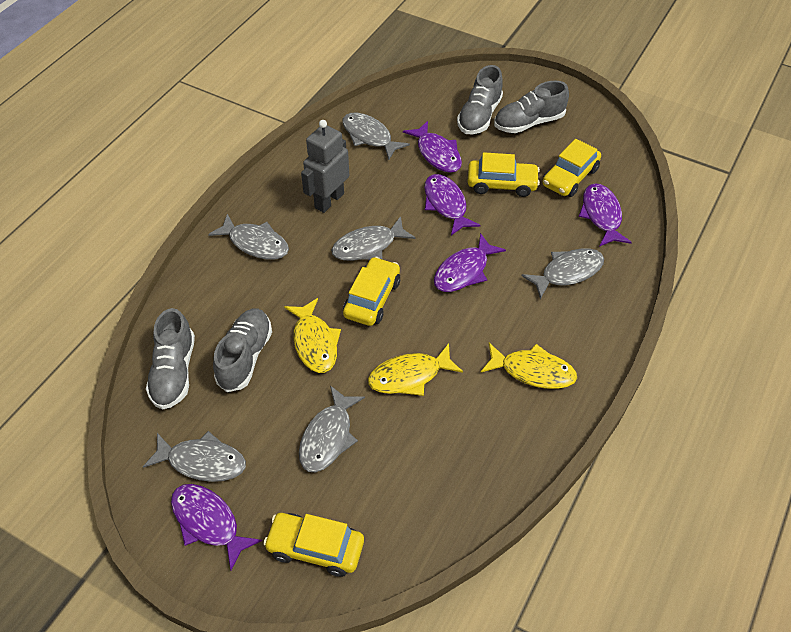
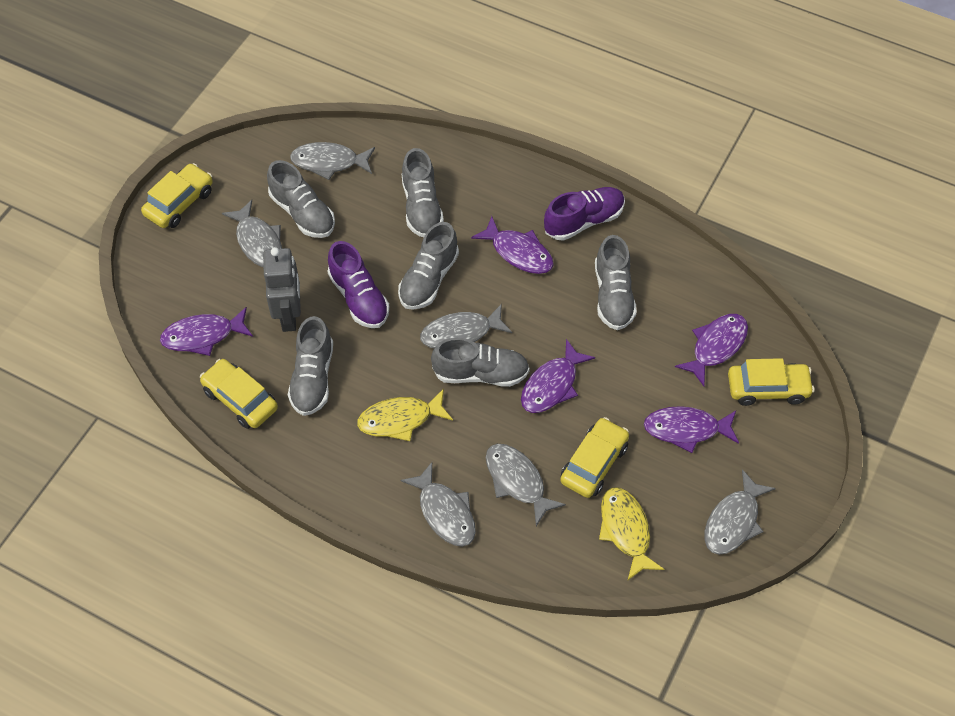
grey shoe: [146,308,195,410] [213,308,272,392] [457,65,503,134] [494,80,569,133] = 4 -> [267,160,335,238] [288,316,333,416] [398,222,459,310] [402,148,444,237] [431,338,530,387] [595,235,637,330] = 6
purple shoe: none = 0 -> [328,241,389,328] [544,187,625,241] = 2
yellow fish: [284,298,341,373] [368,343,463,396] [481,343,577,389] = 3 -> [357,389,453,441] [599,487,664,581] = 2

